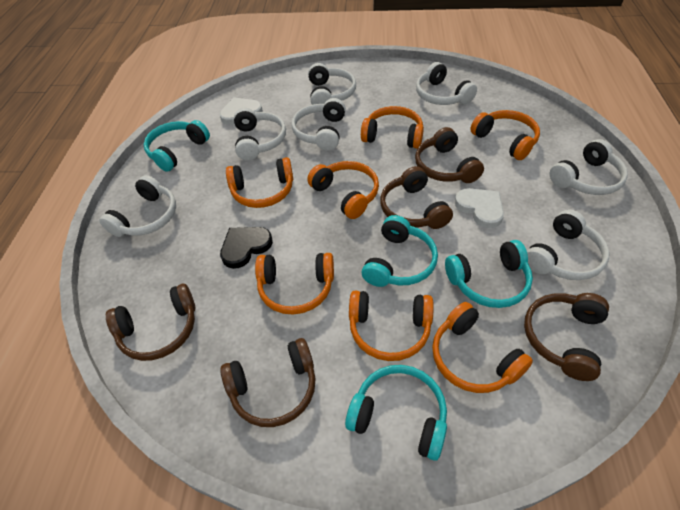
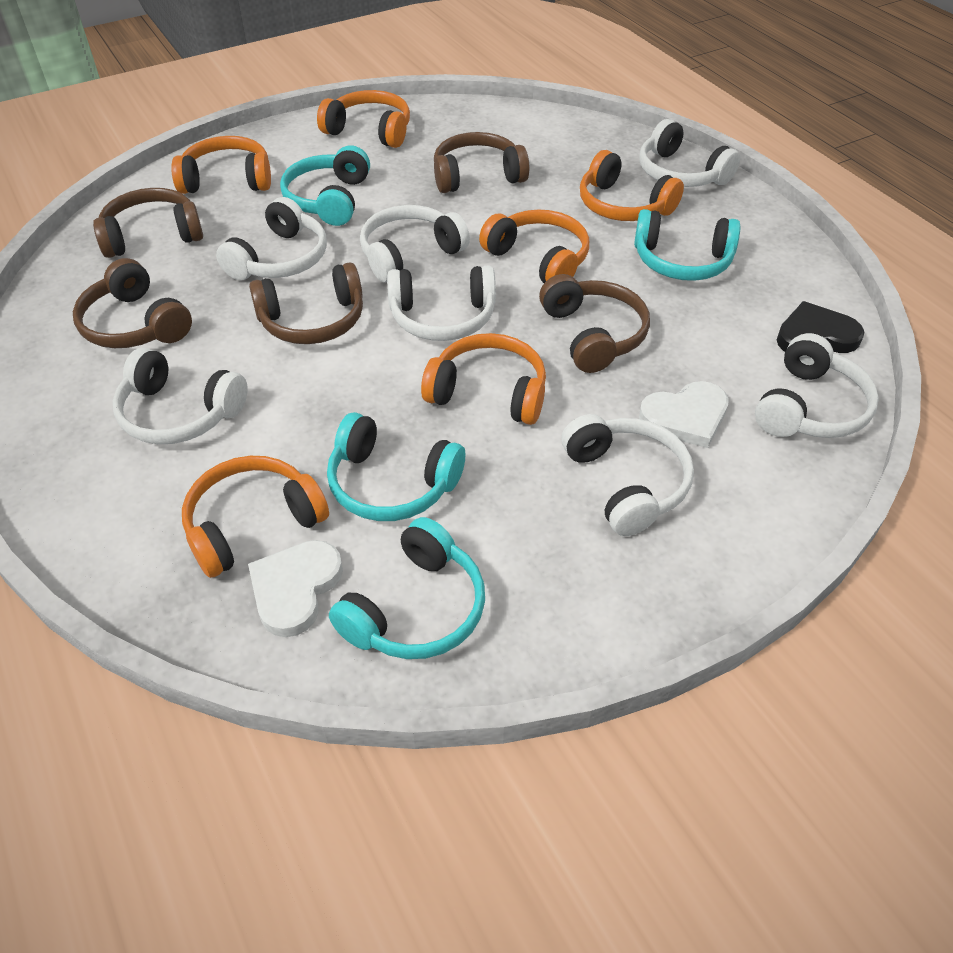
orange headphones: [226,157,293,208] [255,253,334,315] [307,161,379,219] [349,291,434,361] [361,106,424,149] [432,302,533,393] [470,110,540,160] = 7 -> [171,136,271,194] [182,456,329,578] [317,90,410,148] [421,333,546,425] [479,210,589,283] [580,150,684,221] = 6

